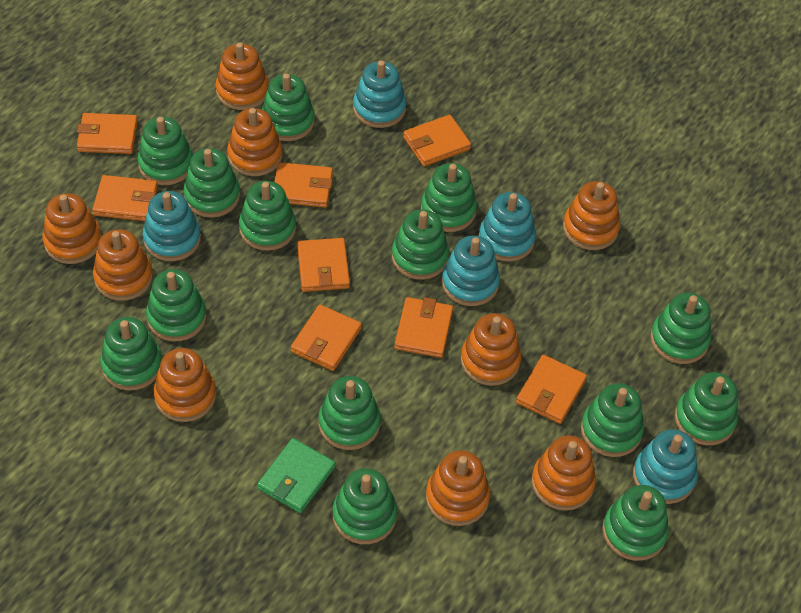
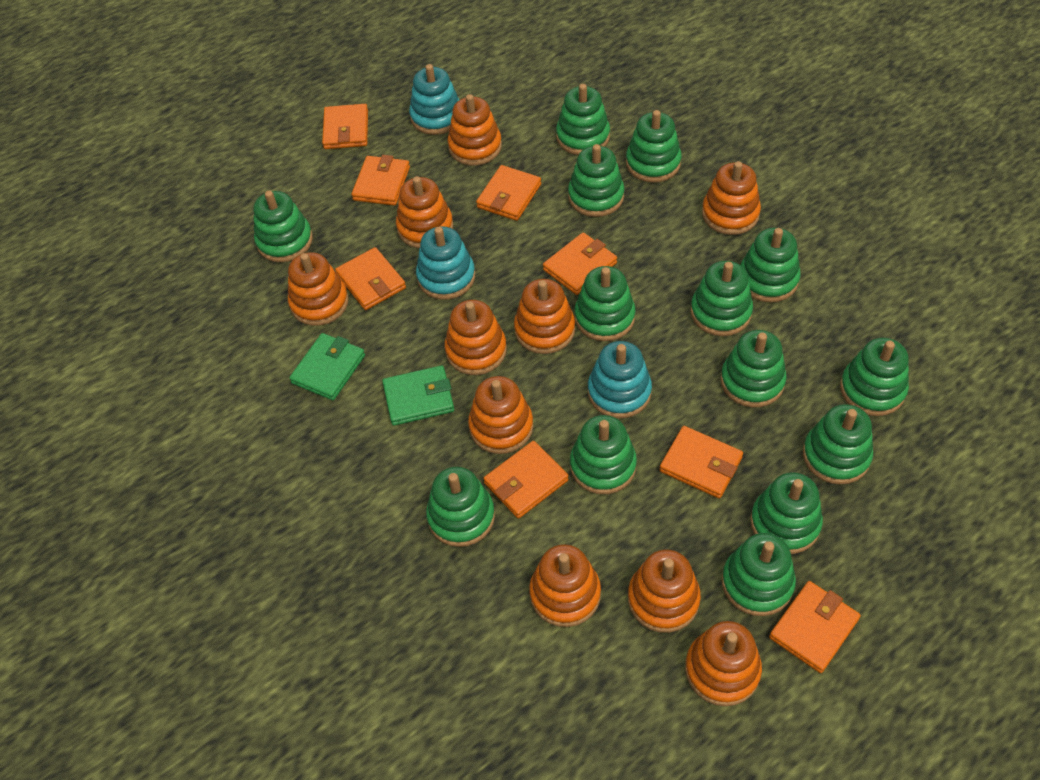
green wallet: [257,438,335,513] = 1 -> [289,333,365,400] [382,365,454,426] = 2
orange stacking toy: [42,193,102,264] [93,229,153,301] [154,348,217,422] [215,43,269,110] [227,108,283,176] [426,450,490,526] [461,313,521,386] [532,435,596,511] [563,181,620,250] = 9 -> [288,252,349,326] [396,176,453,248] [444,300,507,375] [447,94,502,166] [468,376,533,454] [514,279,575,354] [529,544,601,627] [628,550,701,633] [685,621,762,706] [702,161,761,235] = 10
turquoise stacking toy: [143,191,201,261] [353,60,406,128] [442,236,500,306] [479,192,536,262] [633,429,698,504] = 5 -> [409,64,459,135] [416,226,475,300] [588,341,652,418] = 3

